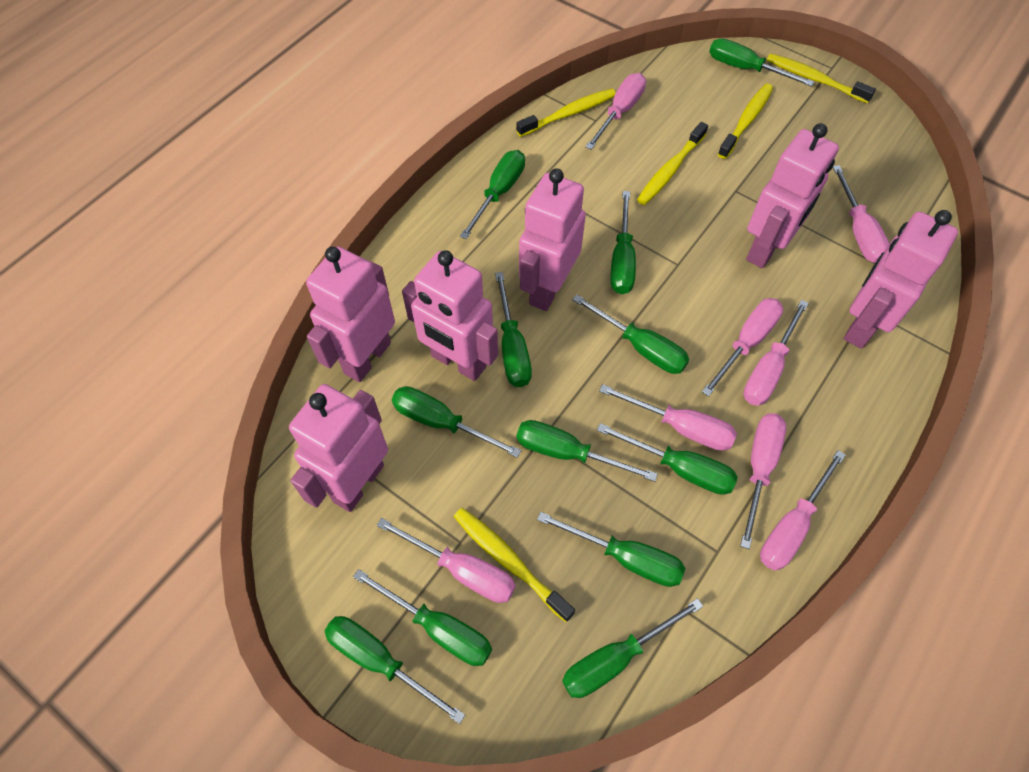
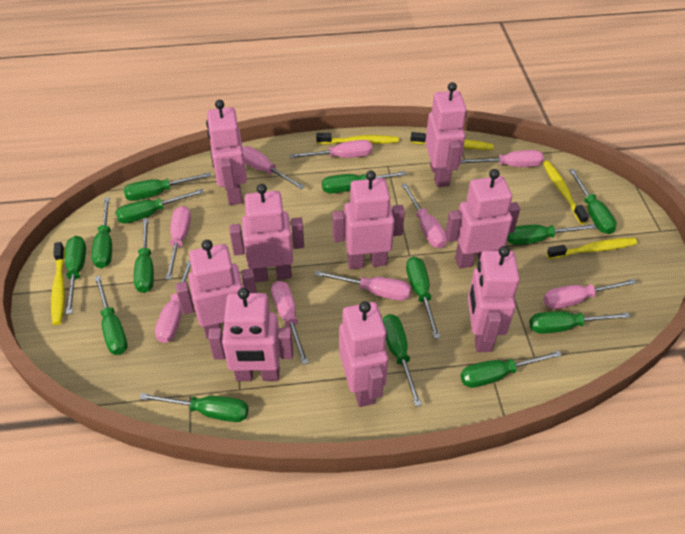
green screwdriver: [325,616,465,724] [353,569,492,666] [392,386,522,458] [460,150,525,239] [495,272,532,387] [516,420,658,482] [537,512,685,587] [562,598,703,698] [572,294,689,374] [597,423,738,495] [610,191,636,294] [709,38,814,87] = 12 -> [65,236,86,314] [92,197,112,268] [94,276,128,355] [115,189,204,224] [124,172,211,201] [134,218,154,293] [139,393,249,422] [322,171,407,194] [383,314,422,407] [406,257,441,339] [460,351,562,388] [507,224,597,245] [529,311,631,334] [569,169,617,234] = 14
pink robot: [289,384,388,512] [306,246,395,382] [402,250,498,381] [519,169,586,311] [746,123,839,268] [844,210,958,349] = 6 -> [176,240,257,339] [206,100,247,205] [208,288,293,381] [229,184,304,282] [332,171,405,269] [339,301,388,407] [425,82,467,187] [445,169,520,268] [468,246,520,352] = 9
pink screwdriver: [377,518,516,603] [586,73,646,150] [599,384,737,451] [702,298,783,397] [740,413,787,549] [743,300,809,406] [760,450,846,571] [833,165,890,263] = 8 -> [155,261,191,343] [166,206,191,280] [242,146,305,190] [271,281,309,365] [289,140,372,159] [315,270,411,301] [401,183,447,249] [461,150,544,167] [543,279,637,309] = 9

